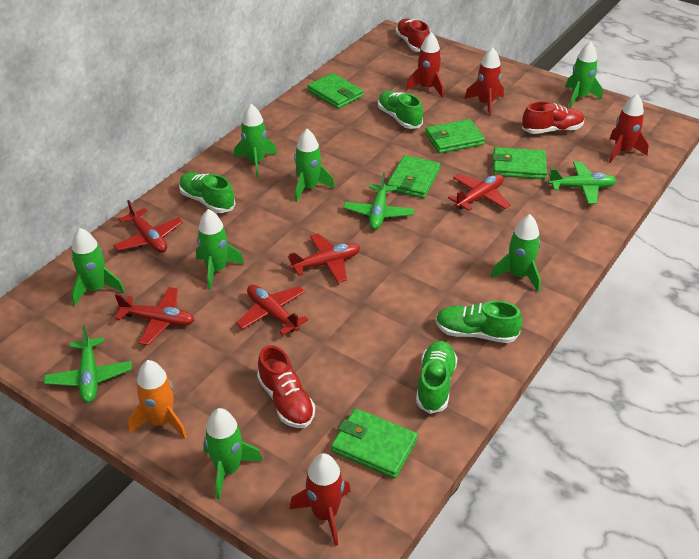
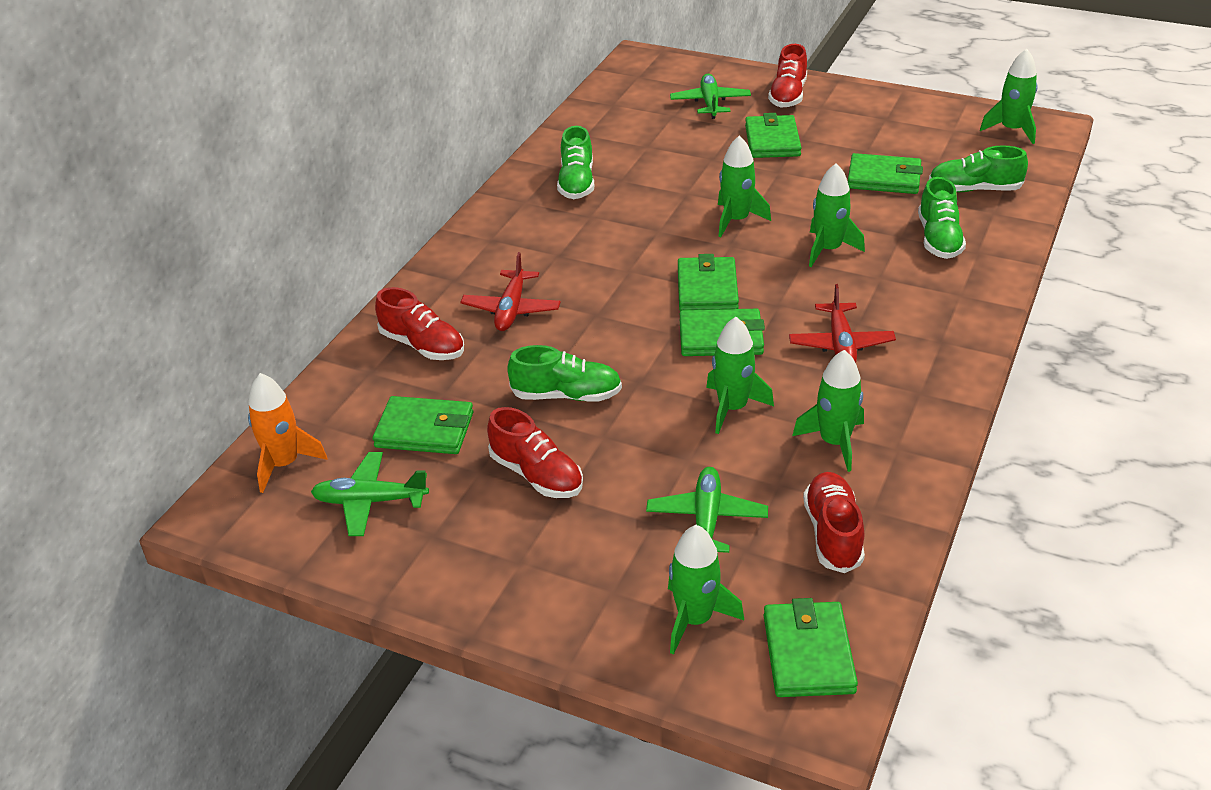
green rocket: [71,228,125,306] [196,209,244,290] [203,408,263,499] [234,104,277,177] [294,129,335,202] [491,214,541,292] [566,41,603,108] = 7 -> [668,525,744,655] [706,317,774,434] [718,136,771,237] [792,350,864,472] [809,163,865,267] [980,49,1038,144] = 6
green wallet: [307,73,363,109] [331,408,418,479] [387,155,440,198] [425,119,485,153] [493,147,547,179] = 5 -> [373,396,473,454] [678,254,739,311] [680,309,765,356] [745,113,802,158] [764,598,858,697] [848,153,923,194] = 6
red plane: [113,200,183,253] [115,287,194,345] [236,285,308,335] [288,234,360,283] [448,174,511,211] = 5 -> [461,252,561,331] [789,284,896,363] = 2
red rocket: [290,453,351,546] [406,32,444,98] [464,47,504,116] [609,94,649,163] = 4 -> none = 0
red shoe: [257,345,315,428] [396,18,430,52] [522,101,584,134] = 3 -> [375,287,464,360] [487,407,583,498] [768,44,807,107] [803,472,865,573] = 4

